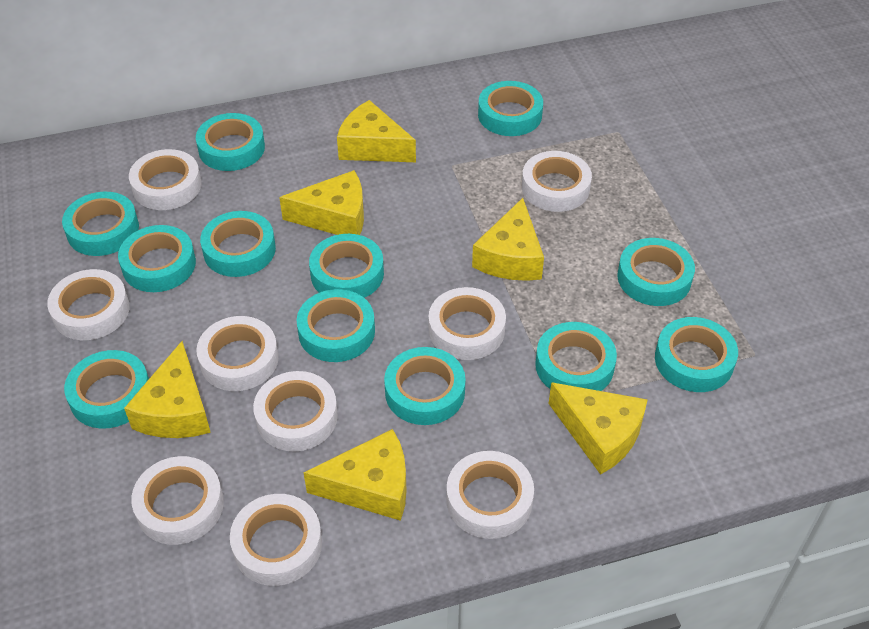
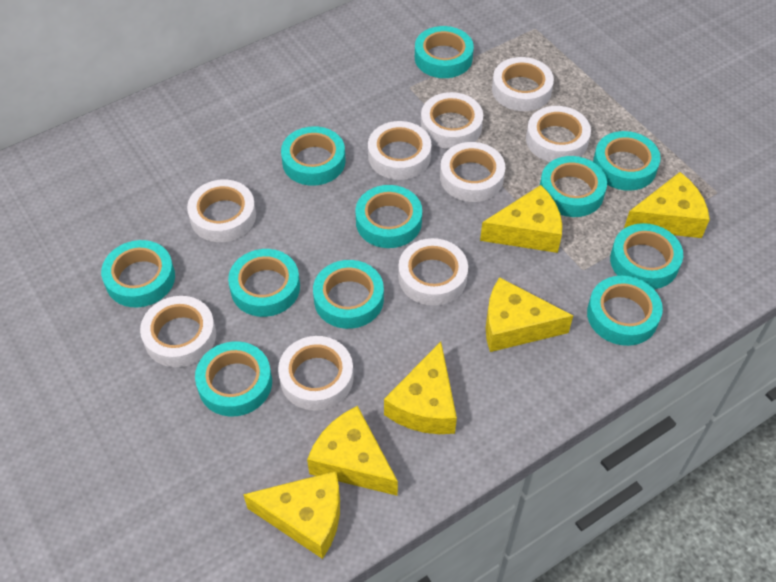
turquoise tape: [62,192,139,256] [64,350,149,429] [118,225,196,292] [196,113,265,171] [200,211,276,277] [297,289,375,362] [309,234,384,298] [384,347,466,425] [478,81,543,136] [535,322,617,391] [617,238,695,306] [655,317,738,392] = 12 -> [101,240,175,307] [195,341,272,417] [228,249,300,317] [281,126,346,186] [313,260,384,329] [355,185,422,248] [415,26,474,78] [540,156,607,217] [587,276,663,346] [593,131,661,191] [610,223,683,289] = 11

